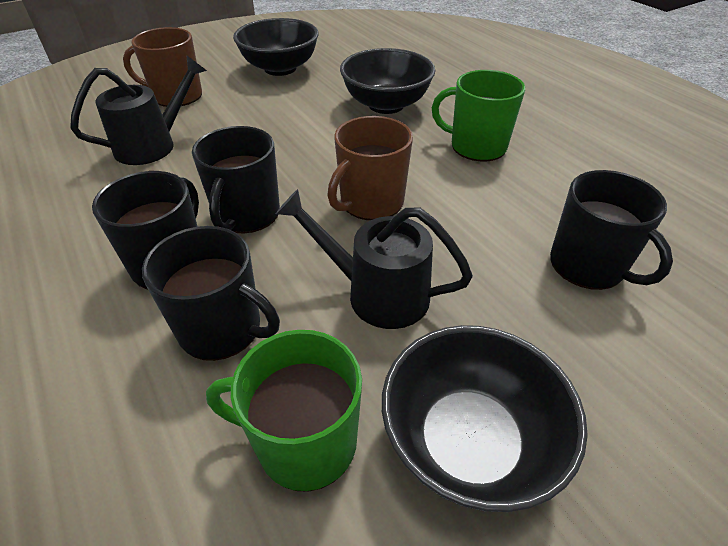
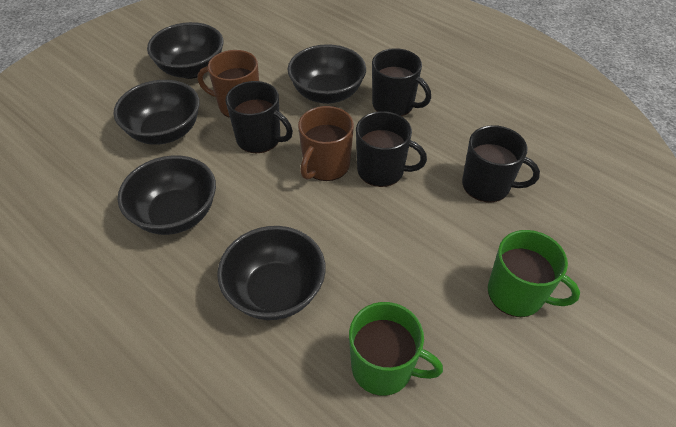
black bowl: [233,18,319,76] [340,48,435,114] [382,325,588,512] = 3 -> [113,80,200,145] [118,155,216,235] [147,22,223,79] [217,226,326,320] [288,44,366,104] = 5
black watering can: [70,55,207,165] [276,189,473,329] = 2 -> none = 0

